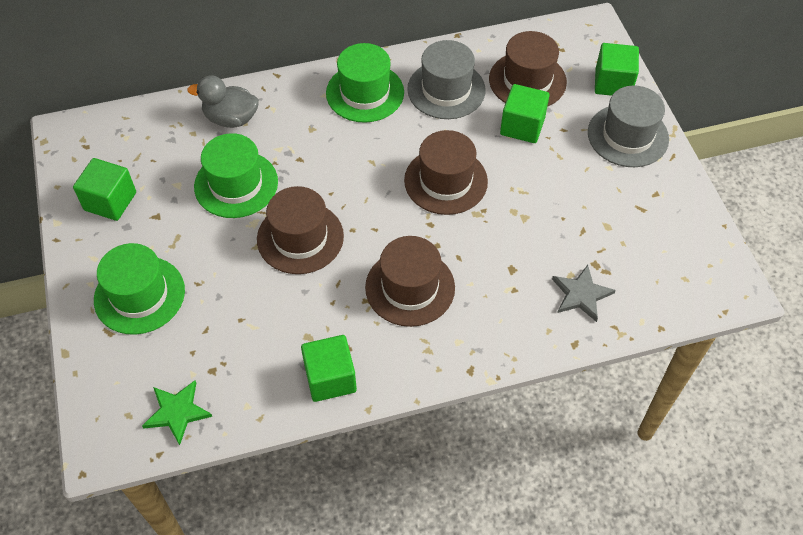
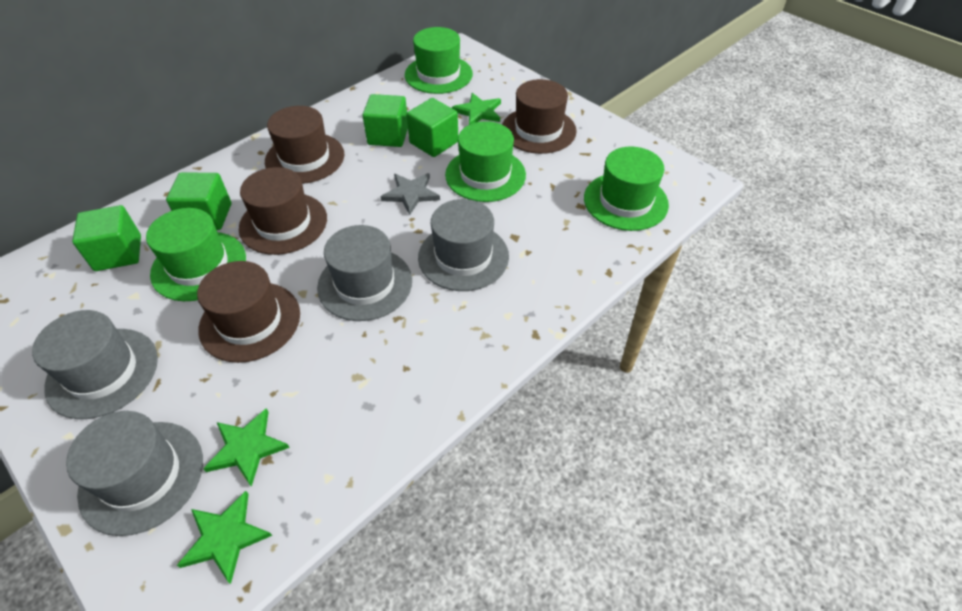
green hat: [94,243,185,335] [194,133,278,218] [326,43,404,123] = 3 -> [146,208,246,301] [405,27,473,94] [445,121,526,202] [584,146,669,231] = 4
green star: [142,380,212,445] = 1 -> [177,491,272,584] [203,408,290,487] [452,93,501,125] = 3
grey duck: [187,76,259,128] = 1 -> none = 0
grey hat: [407,40,486,119] [588,86,669,167] = 2 -> [32,310,158,419] [66,411,203,536] [317,225,412,321] [418,199,509,291] = 4

